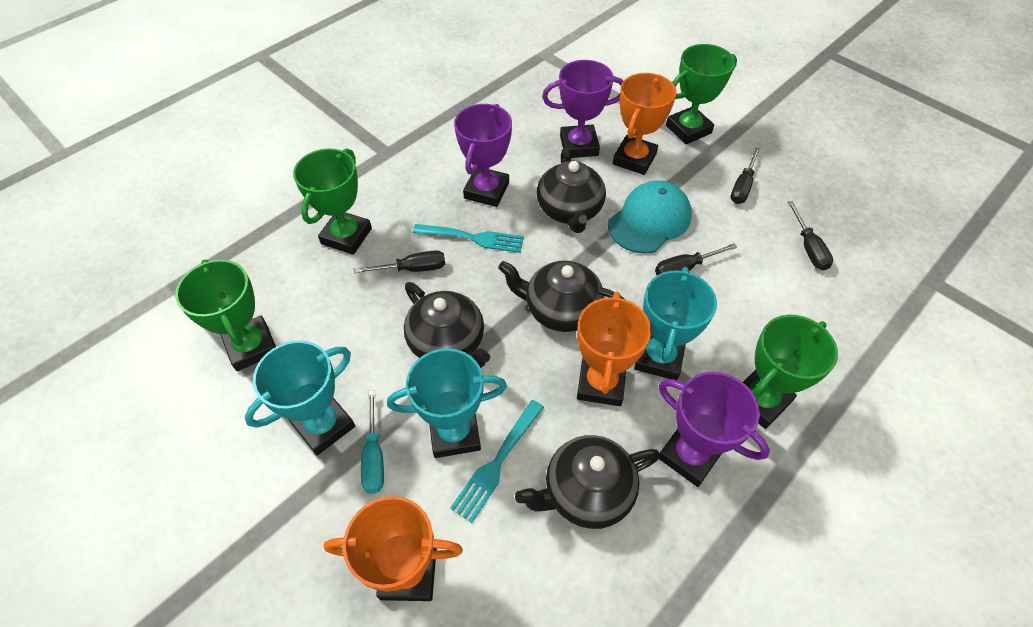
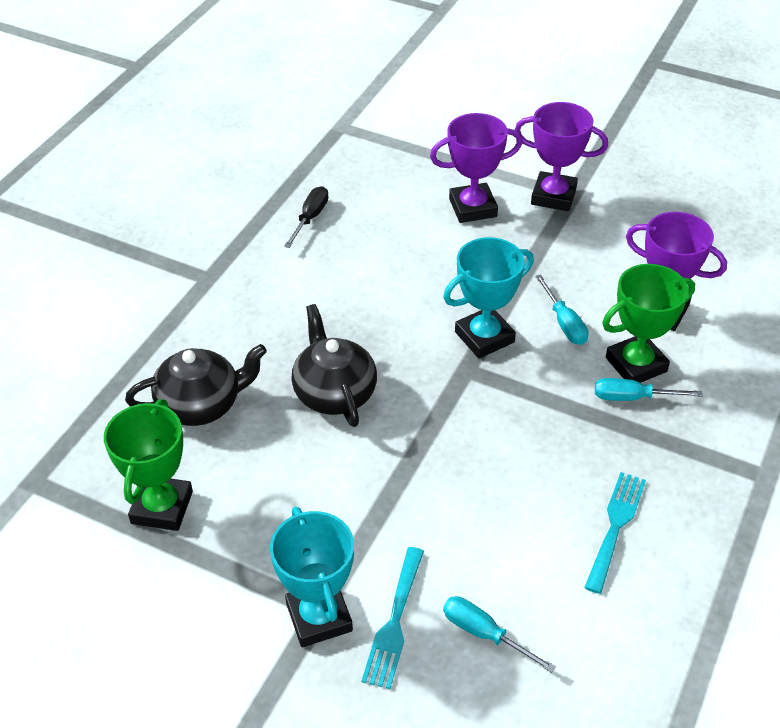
black screwdriver: [354,250,445,273] [655,243,737,275] [730,147,760,204] [788,201,833,270] = 4 -> [284,186,329,248] = 1
black teapot: [404,282,490,368] [498,260,624,332] [515,435,660,529] [537,148,606,233] = 4 -> [125,344,267,426] [291,304,377,427] = 2
green trophy: [175,259,276,371] [293,148,372,255] [666,44,737,144] [743,315,838,429] = 4 -> [104,399,193,531] [602,264,695,383] = 2
orange trophy: [324,496,463,601] [577,292,651,406] [613,73,676,175] = 3 -> none = 0
turquoise cap: [608,180,692,254] = 1 -> none = 0
turquoise screwdriver: [361,390,384,494] = 1 -> [443,596,556,673] [535,274,588,345] [595,378,703,401] = 3
turquoise trophy: [245,341,355,455] [387,348,507,458] [634,267,717,380] = 3 -> [270,507,354,647] [443,237,534,358] = 2

